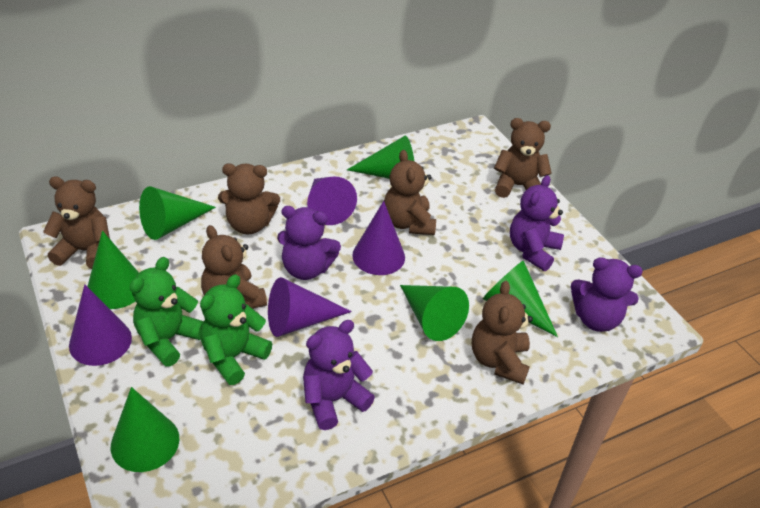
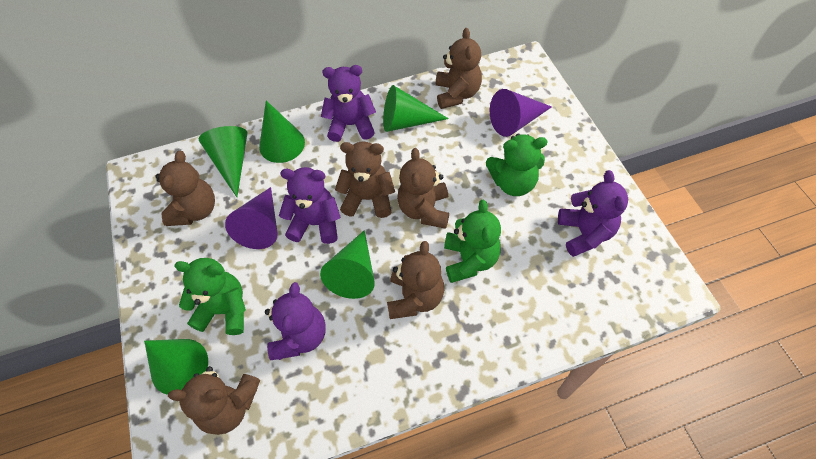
green cone: [87,231,139,309] [111,387,179,472] [139,186,216,240] [347,136,415,179] [400,285,469,341] [483,261,558,337] = 6 -> [144,339,208,395] [199,126,247,197] [259,100,305,163] [320,230,375,299] [383,85,449,132] = 5
green teddy bear: [130,257,204,367] [200,274,272,385] = 2 -> [174,258,246,335] [444,200,501,283] [486,134,547,196] = 3
purple cone: [69,284,132,366] [268,277,352,337] [307,176,357,225] [352,201,405,275] = 4 -> [225,187,278,249] [490,89,552,137] = 2

